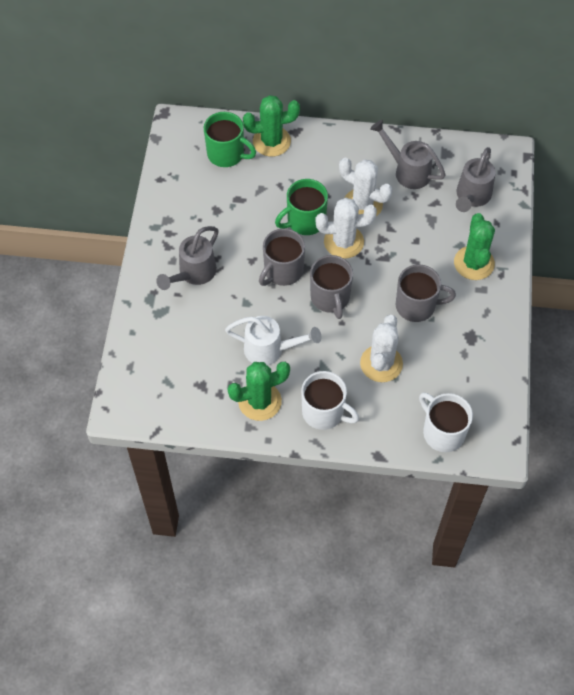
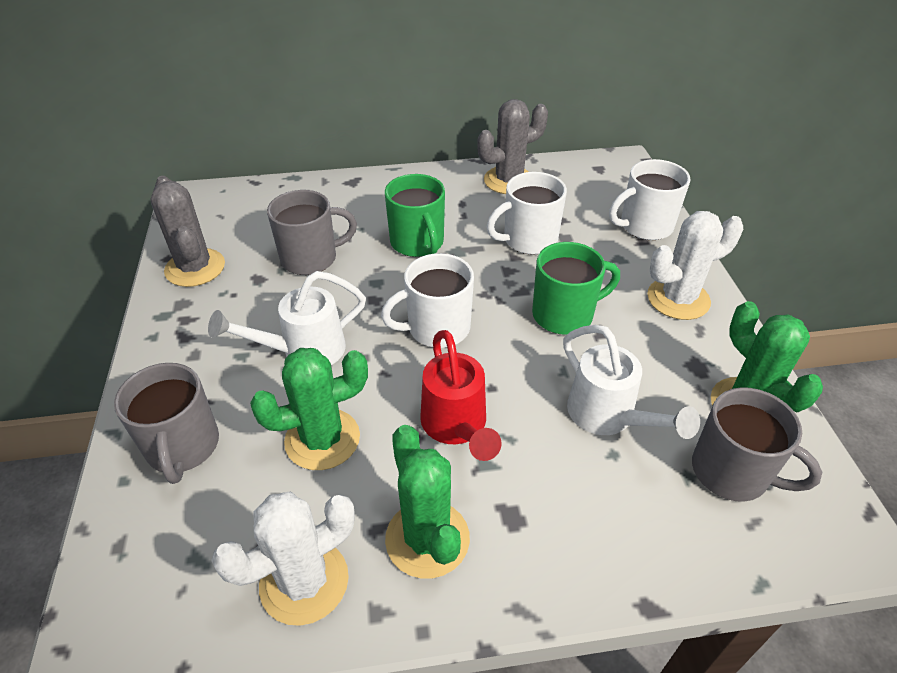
grey cactus: none = 0 -> [150,176,225,287] [477,99,548,194] = 2
grey watering can: [156,226,219,290] [370,120,445,189] [456,147,495,212] = 3 -> none = 0
red watering can: none = 0 -> [420,330,502,461] = 1
white cactus: [316,198,377,259] [339,158,392,216] [360,315,403,382] = 3 -> [211,492,355,626] [647,211,743,320] = 2
white mug: [301,371,359,430] [419,393,473,452] = 2 -> [381,253,474,348] [487,172,567,255] [609,159,691,240] = 3
white watering can: [225,316,321,365] = 1 -> [208,271,366,365] [563,325,700,439] = 2

